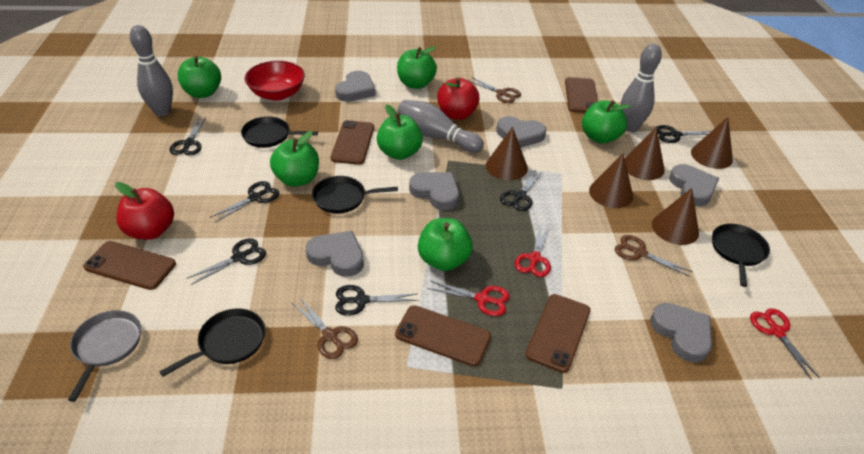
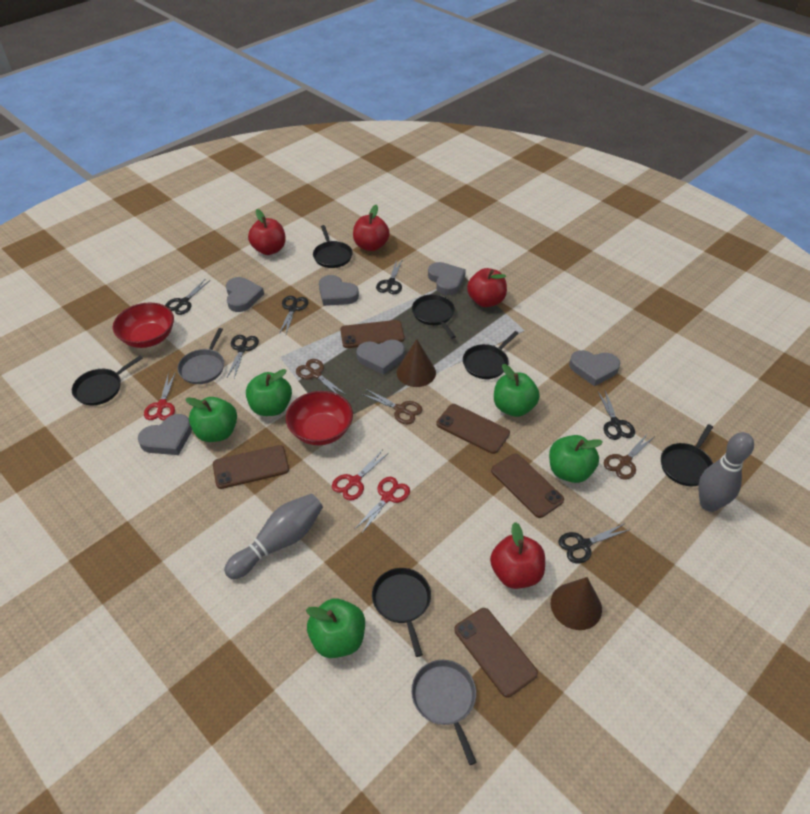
black pan: [159,308,265,377] [241,116,318,148] [312,176,398,214] [712,224,770,287] = 4 -> [72,355,143,405] [313,225,353,268] [372,568,431,657] [412,294,456,339] [463,331,519,379] [661,424,713,486] = 6
brown cone: [486,127,528,180] [589,154,633,208] [625,127,665,180] [652,188,699,245] [691,117,733,169] = 5 -> [396,339,436,387] [551,577,602,630] = 2
green apple: [177,56,221,98] [270,131,319,187] [377,104,423,160] [397,46,437,89] [418,218,473,271] [582,100,631,144] = 6 -> [185,397,237,442] [246,369,292,416] [306,598,365,658] [494,364,540,417] [549,435,603,483] = 5
grey bowling pin: [130,25,173,116] [397,100,484,153] [621,44,662,132] = 3 -> [224,493,323,579] [698,432,754,512] = 2
grey pan: [68,310,141,402] = 1 -> [177,328,224,384] [411,660,476,765] = 2
red apple: [115,182,174,240] [437,77,480,120] = 2 -> [248,209,286,255] [353,205,390,251] [467,268,507,307] [490,522,545,589] = 4
red bowl: [245,61,305,101] = 1 -> [113,303,174,348] [286,391,353,445] = 2

